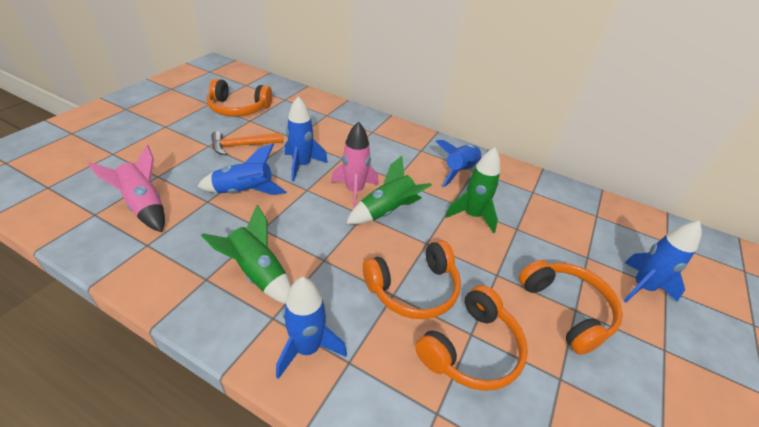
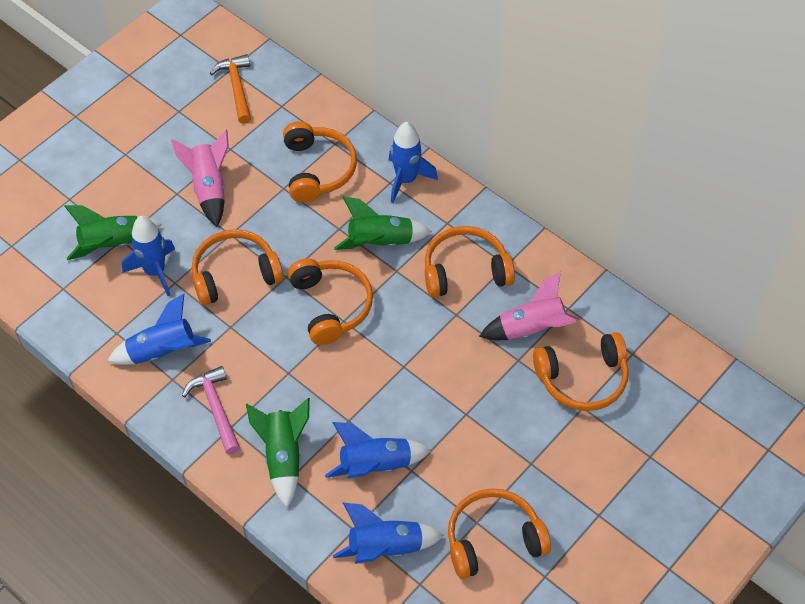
orange headphones: [207,79,272,116] [363,240,461,319] [415,285,528,391] [519,260,623,355] = 4 -> [192,229,284,305] [283,122,357,203] [288,258,373,345] [425,226,515,297] [448,488,551,579] [533,332,629,411] = 6
pink hammer: none = 0 -> [182,366,240,454] = 1

